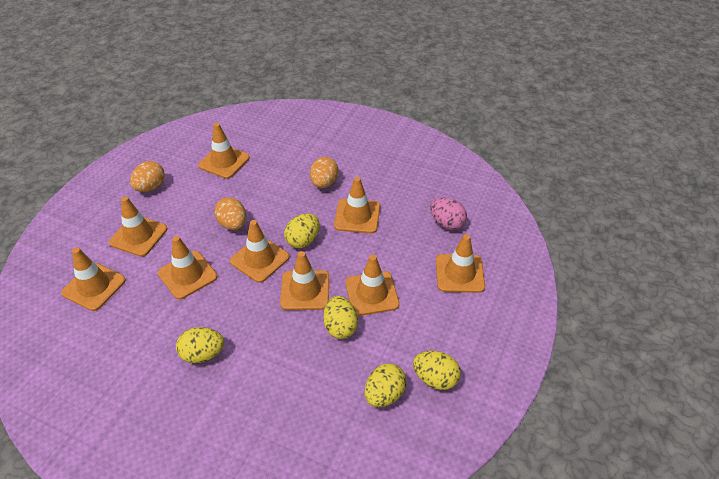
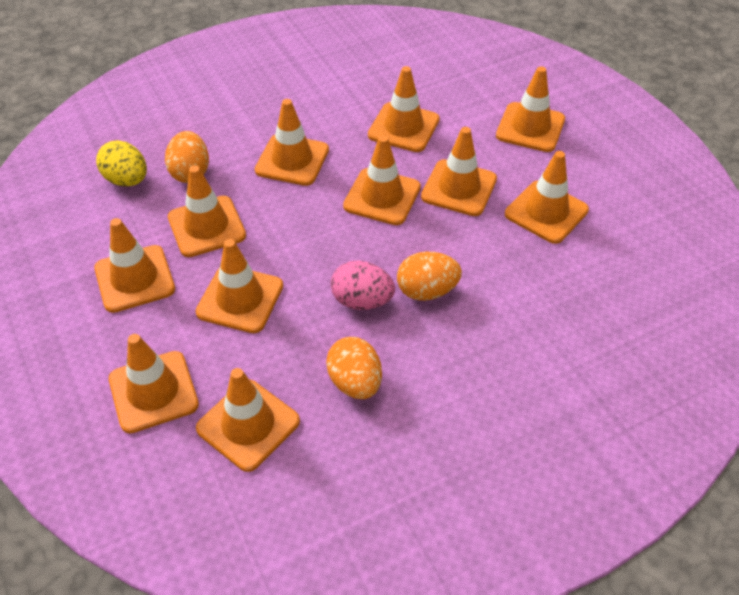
orange traffic cone: [61,248,126,311] [109,197,167,257] [158,236,218,300] [198,123,250,179] [230,220,290,283] [280,251,329,310] [334,177,380,234] [345,255,400,316] [436,234,485,293] = 9 -> [94,218,175,313] [109,334,199,433] [168,165,246,257] [196,239,283,333] [196,368,300,472] [255,99,329,186] [343,135,421,225] [368,66,440,152] [421,127,497,216] [496,66,565,152] [505,151,589,244] = 11
yellow egg: [176,327,224,363] [284,213,320,248] [323,296,358,339] [365,363,407,407] [413,351,461,390] = 5 -> [96,140,147,187] = 1

